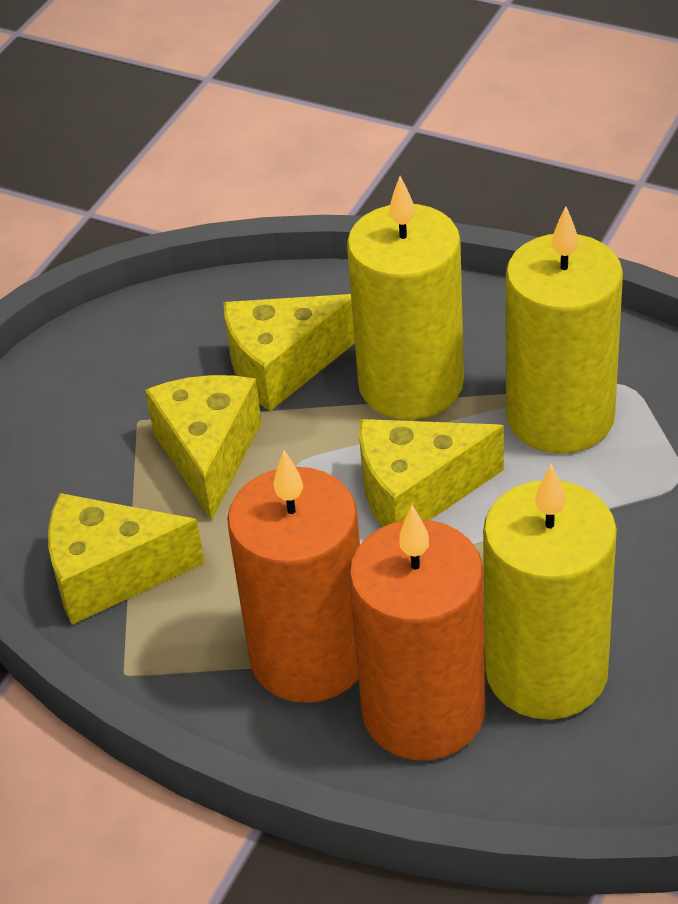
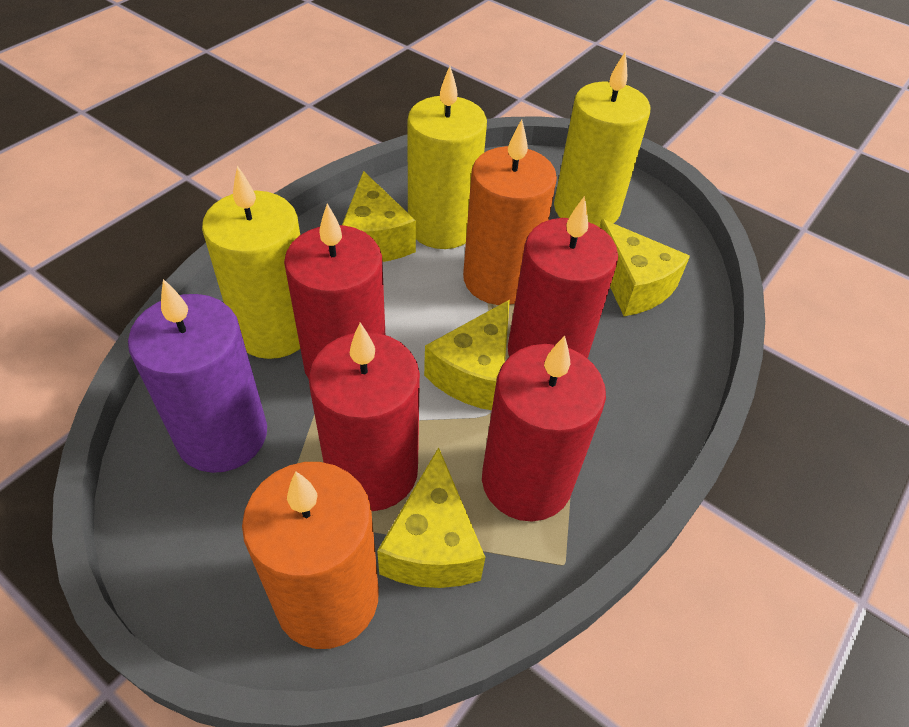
purple candle: none = 0 -> [128,279,267,473] = 1
red candle: none = 0 -> [284,204,385,379] [309,322,420,511] [482,336,606,521] [508,196,618,359] = 4

